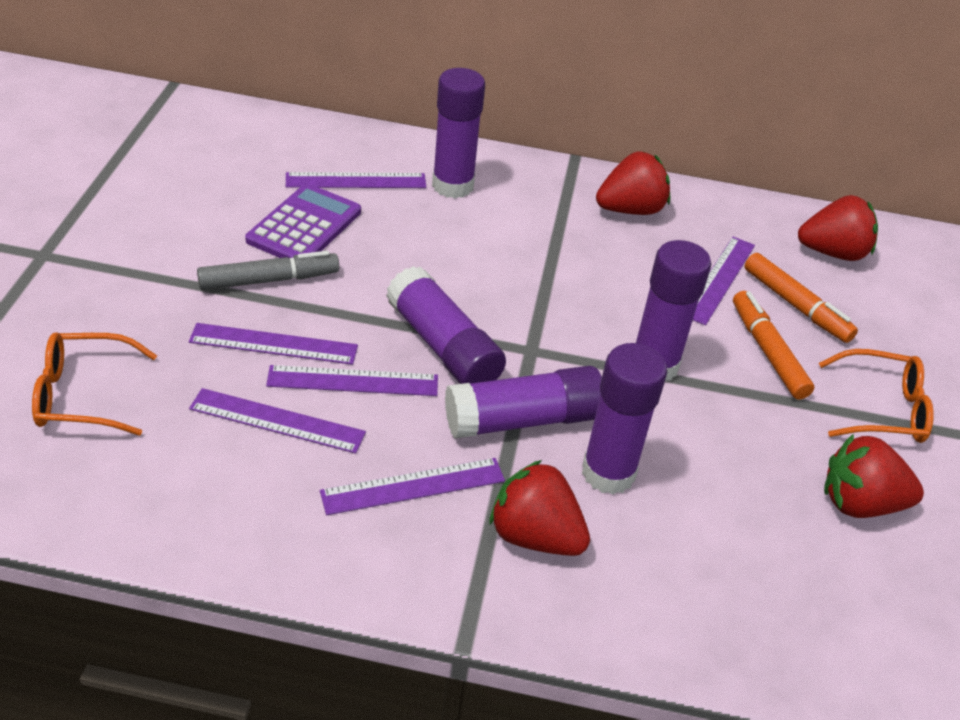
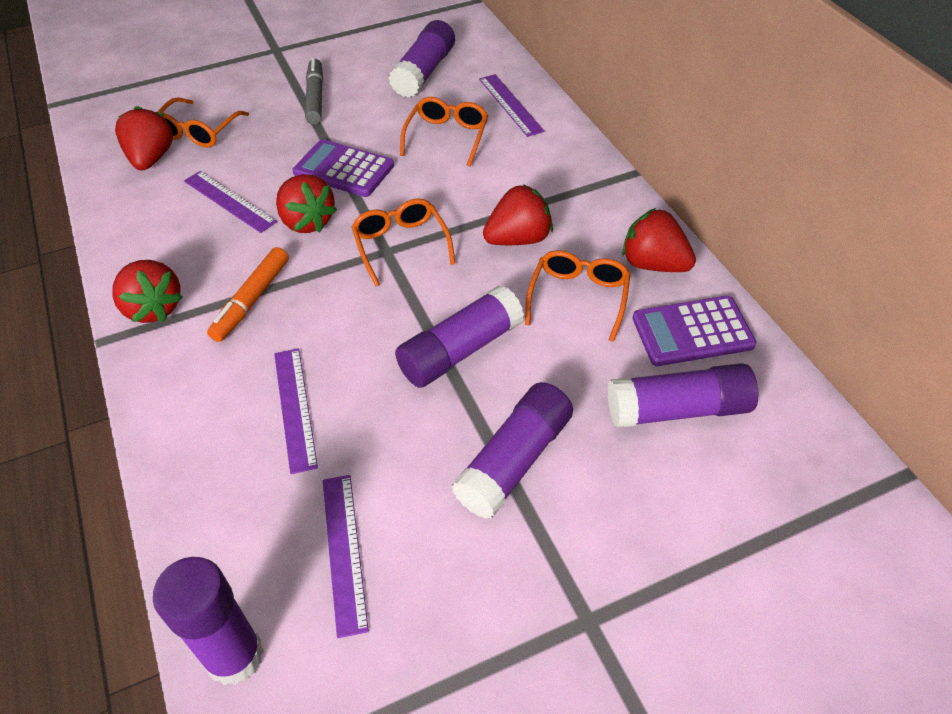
orange glasses: [32,332,157,436] [819,349,934,443] = 2 -> [157,97,249,147] [351,199,455,286] [400,97,488,166] [525,250,631,342] = 4
orange marker: [733,291,814,399] [744,253,858,343] = 2 -> [207,247,289,342] = 1
purple calculator: [245,184,361,258] = 1 -> [293,139,394,197] [633,296,756,366] = 2
purple ruler: [189,323,358,365] [189,388,366,454] [266,365,438,396] [286,172,426,188] [320,458,505,515] [693,237,755,325] = 6 -> [184,171,277,233] [274,348,318,474] [323,475,369,638] [479,74,544,137] = 4
red strawberry: [489,460,590,556] [596,152,670,215] [798,195,878,261] [824,434,924,518] = 4 -> [112,260,183,323] [115,106,173,170] [276,174,337,233] [483,184,553,245] [622,208,696,272] = 5

